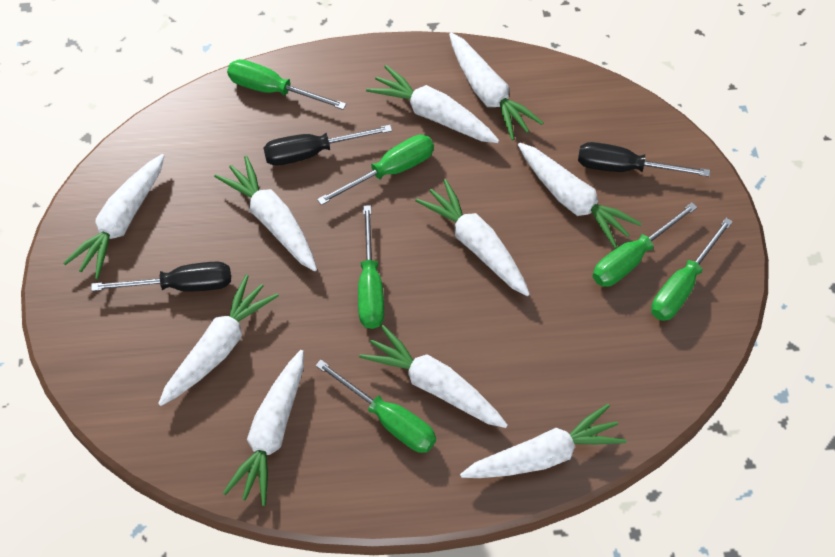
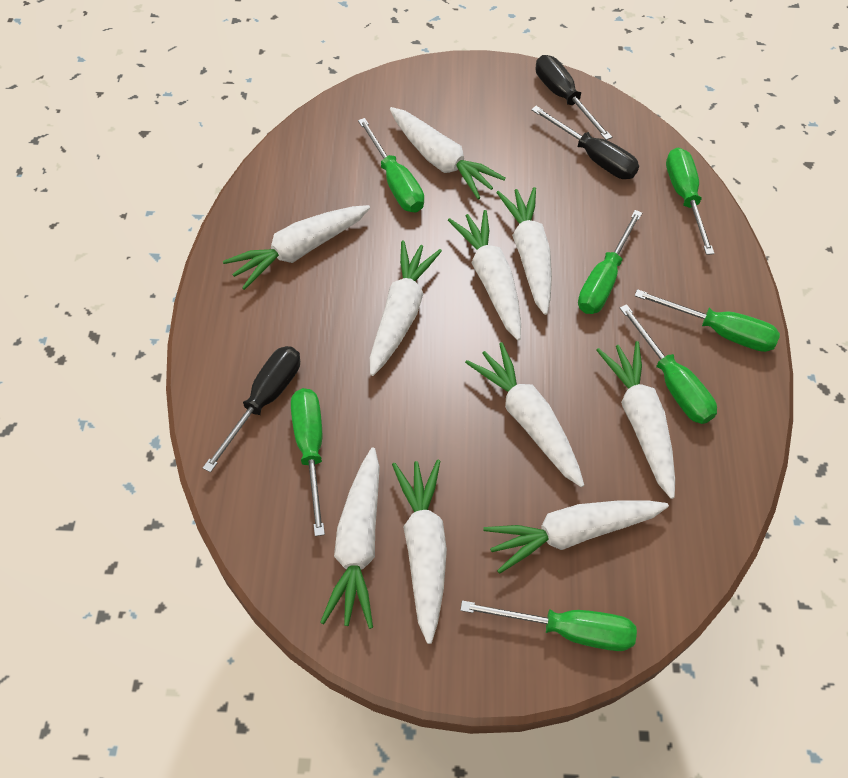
green screwdriver: [227,59,346,110] [315,360,436,453] [317,135,434,205] [358,205,384,329] [593,202,698,287] [651,218,733,321] = 6 -> [291,388,325,536] [358,118,424,212] [460,600,637,651] [578,210,642,314] [620,304,717,424] [635,289,780,352] [666,148,715,255] = 7

